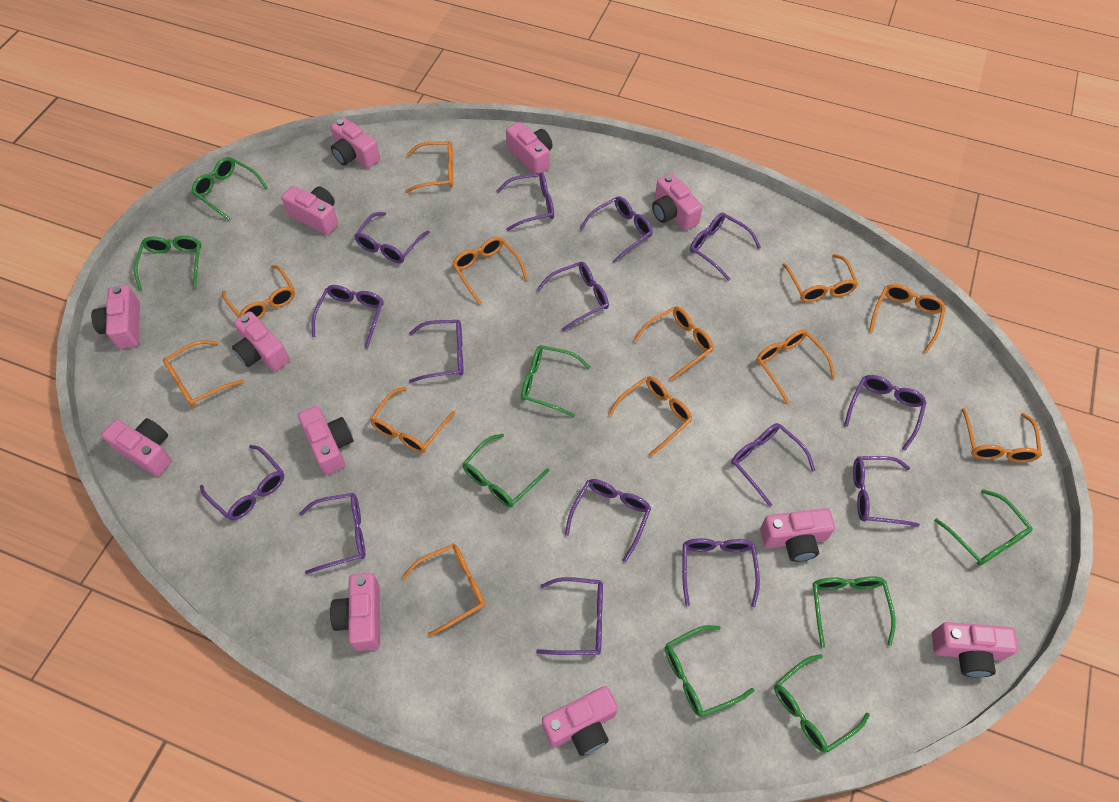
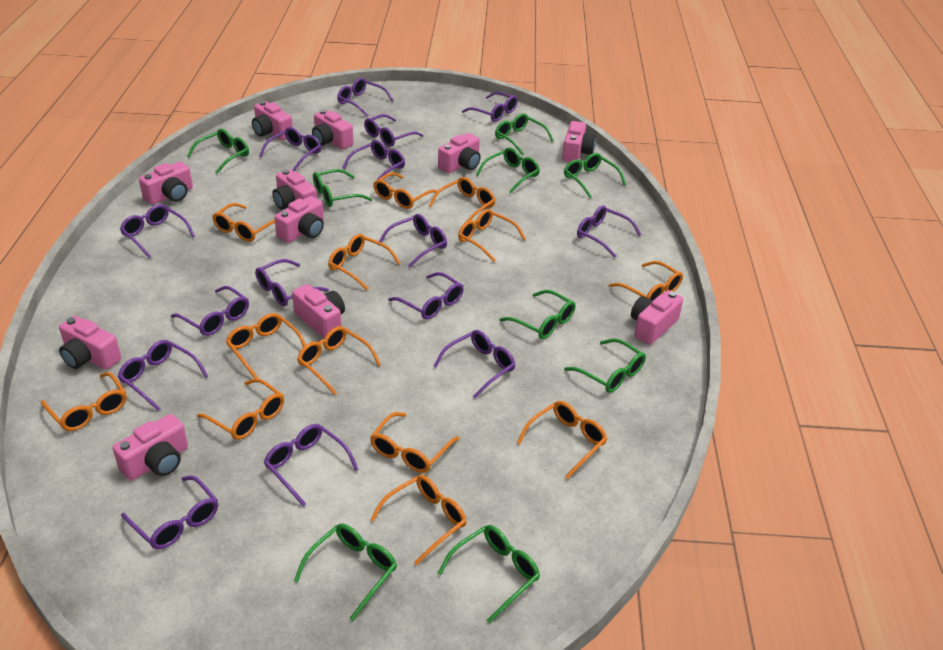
green glasses: [134,235,201,290] [192,157,268,221] [462,434,549,507] [521,345,590,417] [665,625,754,717] [774,654,870,753] [813,576,896,648] [935,489,1033,566] = 8 -> [187,129,249,174] [294,523,397,621] [313,169,372,207] [438,525,540,623] [476,148,540,194] [495,113,554,156] [500,290,576,339] [564,153,626,198] [564,338,646,393] = 9
orange glasses: [163,340,244,406] [222,265,295,319] [370,387,455,453] [402,544,485,637] [405,141,453,193] [452,237,528,305] [608,376,692,457] [634,306,714,381] [756,330,835,404] [782,254,858,302] [869,284,946,353] [961,408,1042,463] = 12 -> [41,372,127,431] [197,378,284,440] [212,203,275,242] [226,313,306,379] [297,326,381,395] [328,234,400,290] [370,412,459,473] [370,475,467,565] [373,172,437,209] [429,177,496,223] [458,209,526,262] [517,401,607,479] [609,261,683,300] = 13
pink camera: [91,285,140,349] [101,418,172,476] [232,311,290,372] [281,186,338,235] [298,406,354,475] [330,573,380,651] [331,118,380,168] [506,122,553,174] [542,686,618,756] [652,174,702,231] [760,508,835,562] [932,622,1018,677] = 12 -> [59,316,121,370] [113,414,188,481] [139,162,193,205] [252,101,293,140] [272,169,317,210] [274,196,324,243] [292,284,345,339] [312,110,353,149] [438,133,481,173] [562,121,596,162] [631,290,683,345] = 11

